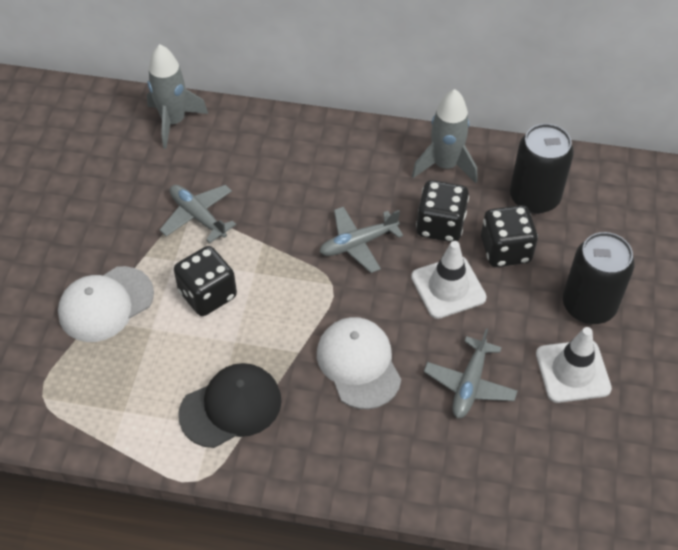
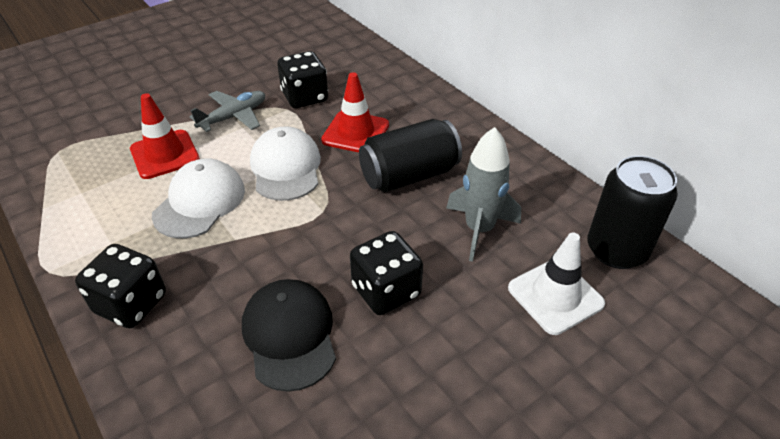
grey plane: [160,185,236,243] [320,206,403,273] [424,328,517,418] = 3 -> [189,91,265,132] = 1
grey rocket: [147,44,208,149] [412,89,477,183] = 2 -> [446,127,521,262] = 1
red traffic cone: none = 0 -> [130,93,200,179] [321,72,389,152] = 2
white traffic cone: [411,241,487,319] [536,327,612,403] = 2 -> [508,232,605,335] = 1

